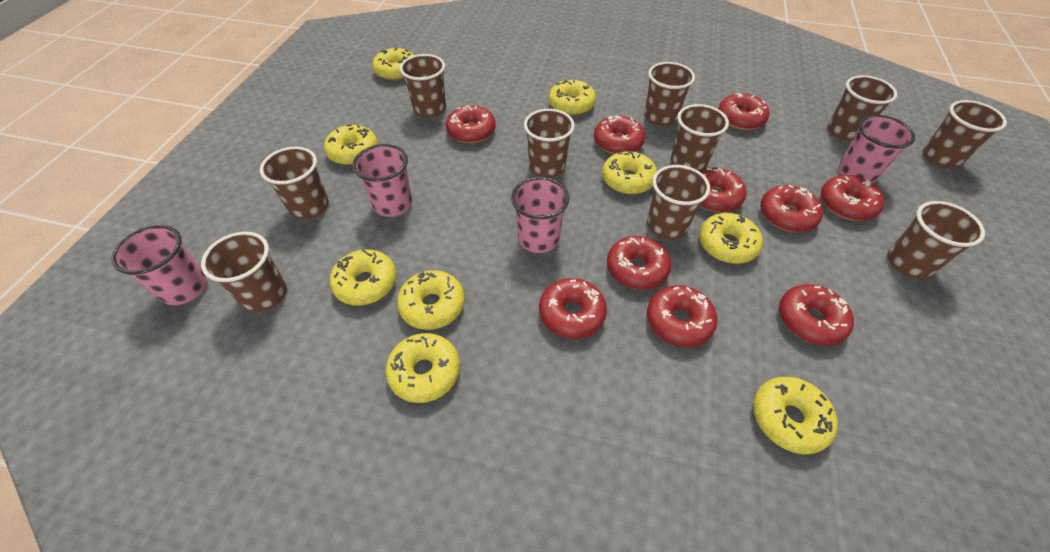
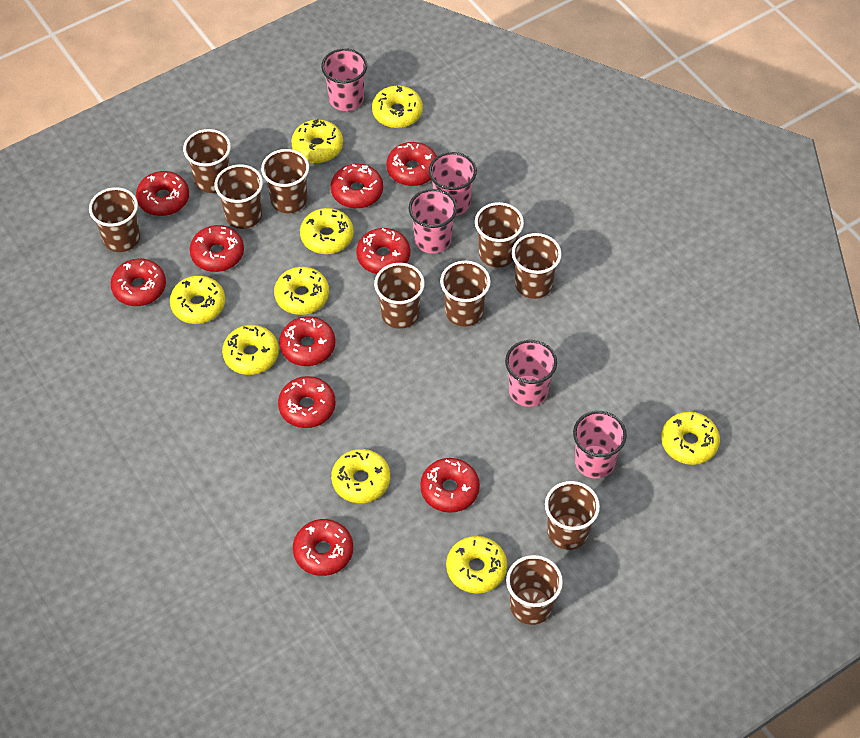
pink cup: [112,225,207,305] [352,144,412,217] [511,177,569,253] [838,115,915,183] = 4 -> [321,48,367,111] [409,189,457,254] [429,152,477,216] [505,340,557,407] [573,411,627,479] = 5

